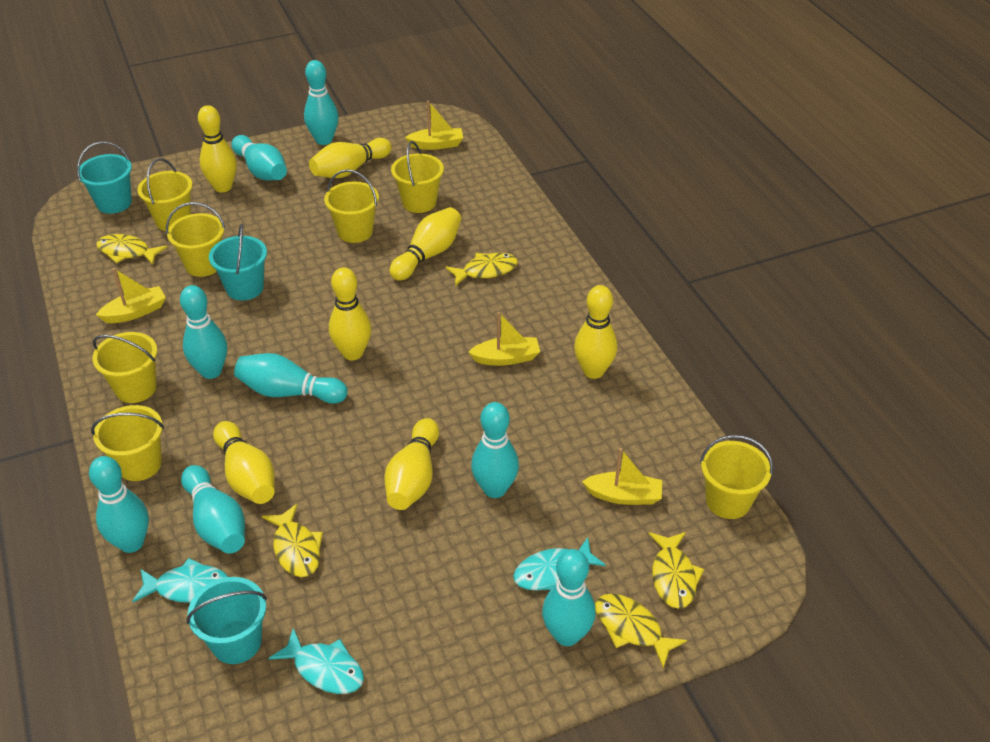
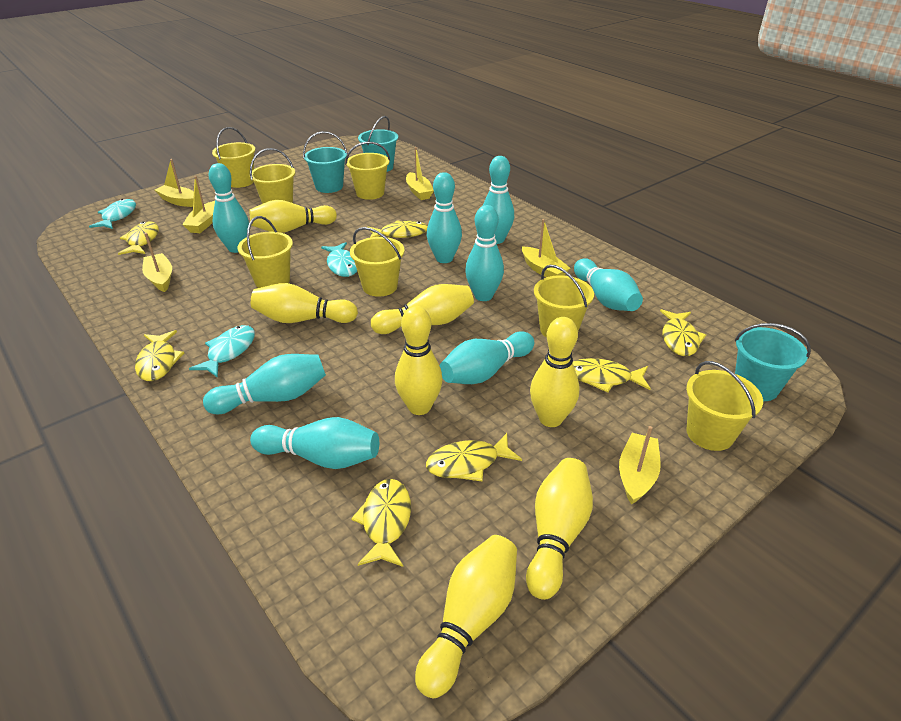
yellow boat: [96,268,166,323] [405,101,463,150] [468,312,540,366] [582,448,662,505] = 4 -> [142,233,172,292] [155,159,194,207] [182,176,215,233] [406,147,434,200] [522,219,571,277] [619,426,661,505] = 6
yellow fish: [96,234,167,265] [262,504,323,577] [445,253,518,286] [595,594,687,668] [649,532,704,609] = 5 -> [118,221,159,255] [135,330,184,381] [351,479,411,567] [367,221,428,238] [426,433,522,481] [573,358,651,393] [660,309,706,356] = 7

